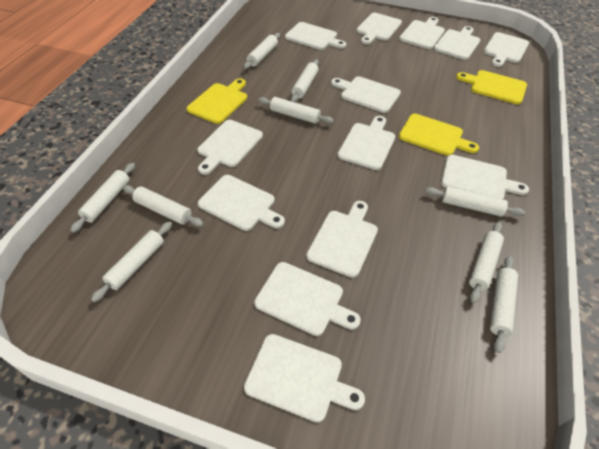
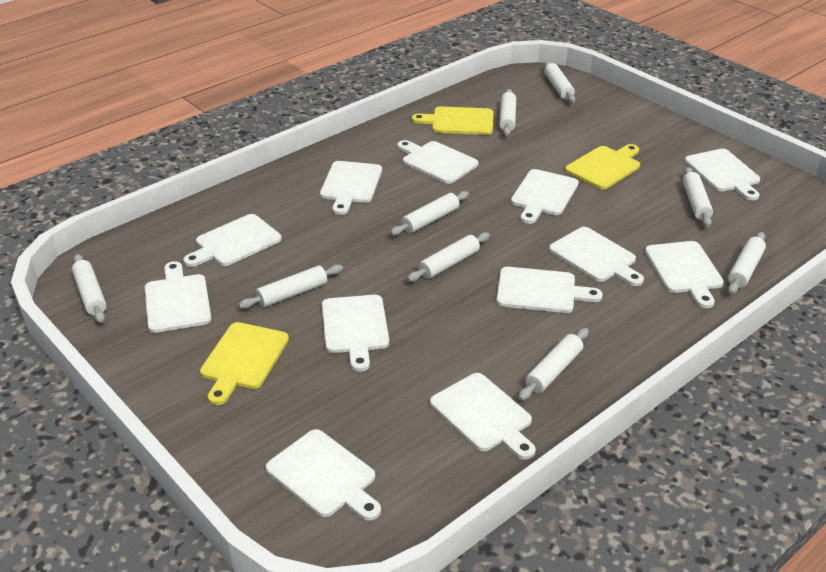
white cutting board: [197,120,263,175] [198,175,285,231] [244,334,365,423] [254,262,361,336] [285,22,346,50] [306,201,378,278] [331,76,401,113] [338,116,395,170] [357,13,402,45] [399,17,445,49] [434,26,480,60] [441,155,529,199] [484,32,529,67] = 13 -> [145,261,212,333] [183,214,282,267] [266,429,381,521] [320,161,382,215] [322,295,389,372] [397,140,479,184] [430,373,536,460] [496,267,603,313] [511,169,579,224] [549,227,644,286] [645,241,724,308] [685,149,760,201] = 12

